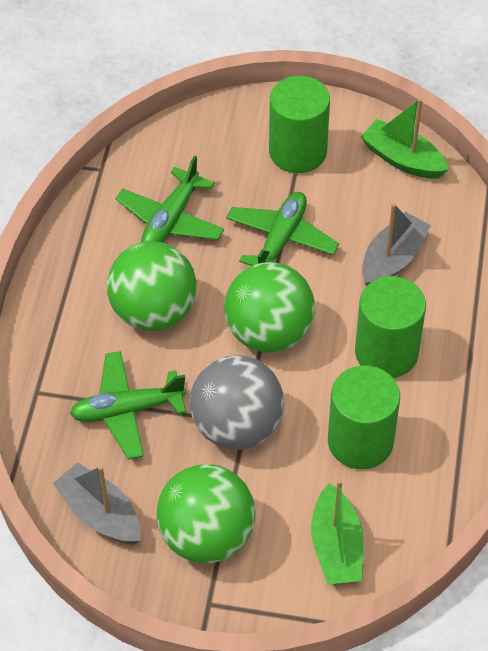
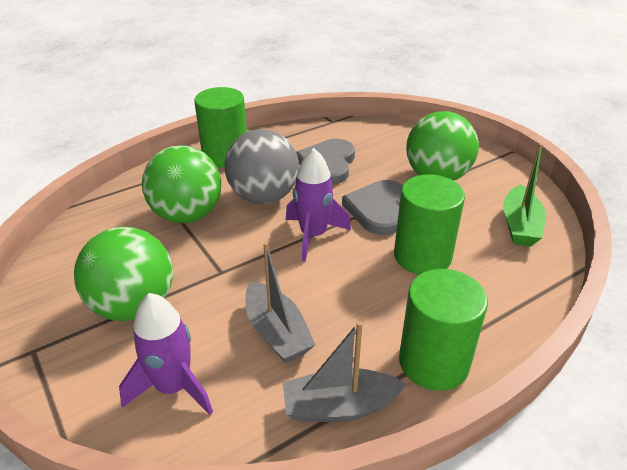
green boat: [311,480,364,584] [361,98,449,179] = 2 -> [503,143,546,246] = 1
green plane: [70,351,187,459] [116,155,224,242] [226,192,339,266] = 3 -> none = 0
grey heart: none = 0 -> [296,139,355,185] [342,180,403,235] = 2
purple rocket: none = 0 -> [119,293,213,415] [286,148,351,261] = 2

